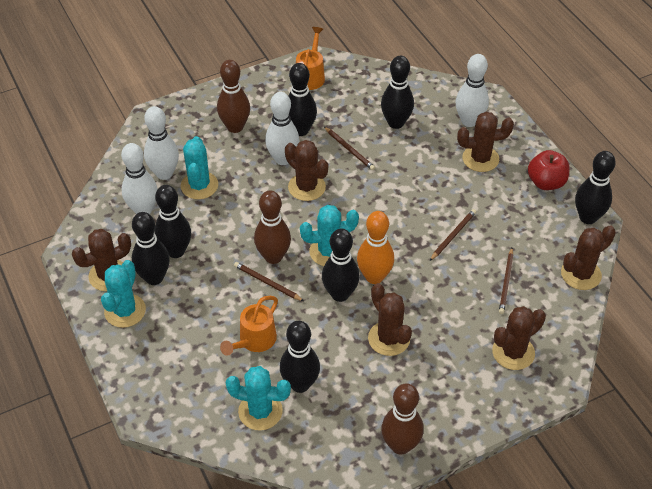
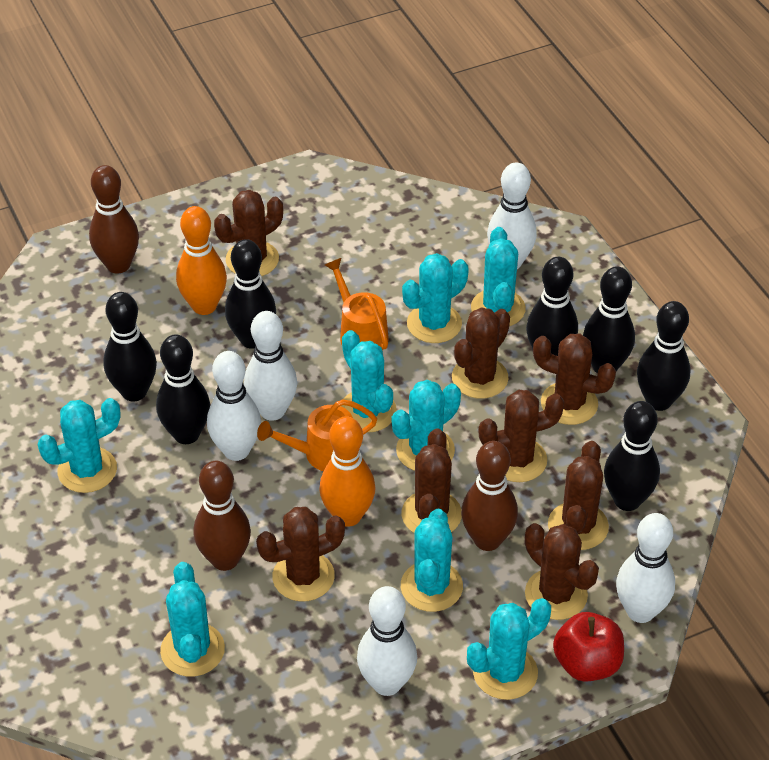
brown cactus: [72,229,131,291] [285,140,328,201] [368,283,412,356] [457,112,514,172] [492,306,546,370] [561,225,616,290] = 6 -> [214,190,283,276] [256,507,345,602] [402,428,462,533] [452,307,510,399] [479,390,564,482] [525,523,599,620] [533,334,616,425] [548,441,609,550] = 8
brown pencil: [234,262,304,301] [324,127,375,170] [430,209,476,261] [499,248,513,314] = 4 -> none = 0
orange bowling pin: [357,211,394,284] = 1 -> [176,206,227,315] [319,416,375,527] = 2
turquoise cactus: [101,260,146,328] [181,136,218,199] [225,366,291,430] [300,205,359,266] = 4 -> [37,398,121,493] [160,562,225,677] [341,330,397,433] [392,380,461,471] [401,508,463,612] [402,253,469,343] [467,598,551,700] [471,227,526,326] = 8
white bowling pin: [121,143,158,214] [144,106,179,180] [265,92,299,165] [456,54,489,127] = 4 -> [207,351,261,461] [244,311,297,421] [357,586,417,696] [487,163,537,269] [616,513,675,623] = 5

